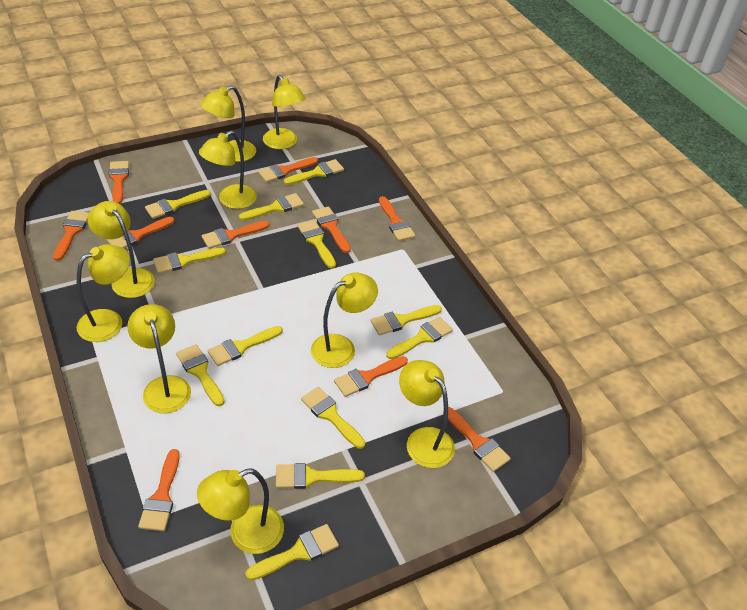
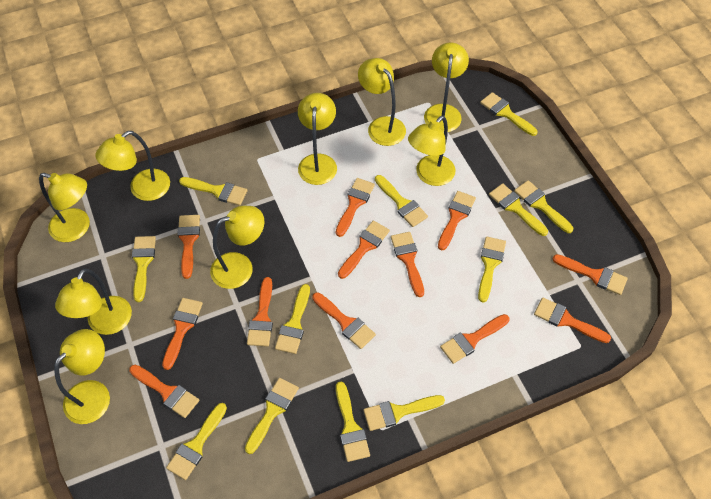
orange brush: [53,211,89,261] [107,217,174,248] [109,161,129,204] [138,449,180,531] [202,221,270,249] [258,157,318,183] [312,206,351,253] [334,356,408,397] [379,196,415,241] [443,407,511,472] = 10 -> [129,365,199,418] [162,298,203,370] [177,215,200,279] [247,277,273,347] [312,292,376,349] [336,178,375,237] [338,220,390,279] [391,232,424,297] [438,191,476,250] [440,314,509,364] [534,298,611,343] [553,254,628,295] = 12

